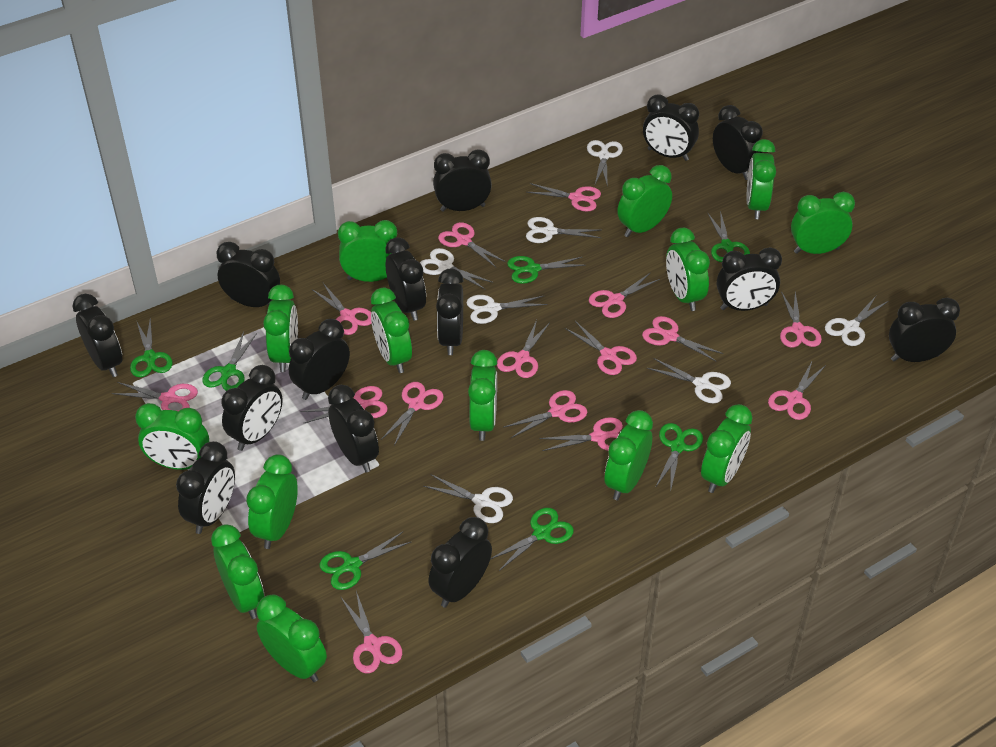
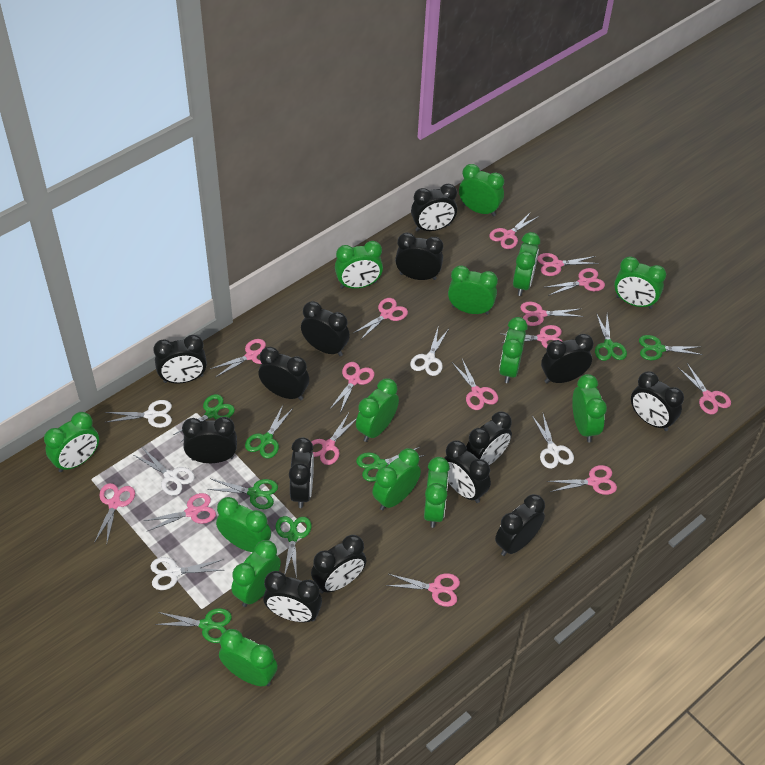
green scissors: [130,318,173,377] [202,332,257,391] [319,531,412,590] [491,508,574,571] [507,256,586,284] [655,423,703,493] [708,211,750,262] = 7 -> [155,608,232,643] [173,394,235,443] [207,479,278,509] [245,405,294,458] [275,516,312,578] [356,447,425,482] [595,313,627,361] [639,335,703,360] = 8
white scissors: [420,248,493,290] [424,474,513,523] [466,295,548,324] [526,217,601,243] [587,140,623,187] [647,358,731,403] [825,296,888,346] = 7 -> [105,400,172,428] [134,447,195,496] [151,557,223,590] [410,328,448,376] [532,414,574,469] = 5

